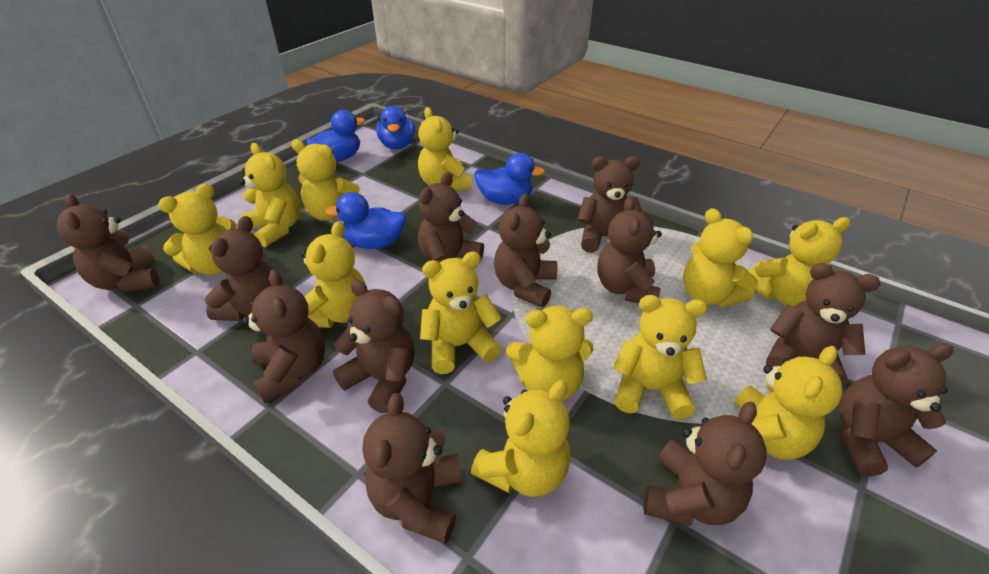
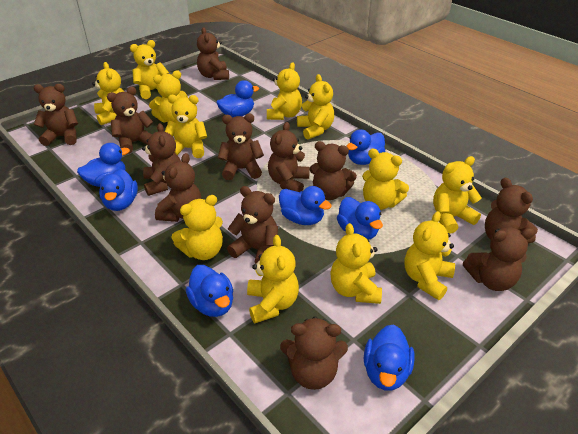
blue duck: [306,110,365,162] [325,192,406,249] [376,106,415,150] [474,153,545,205] = 4 -> [77,143,130,187] [99,169,138,211] [186,265,233,317] [216,80,259,118] [279,186,332,225] [337,197,383,239] [347,129,385,165] [364,324,414,391] = 8

